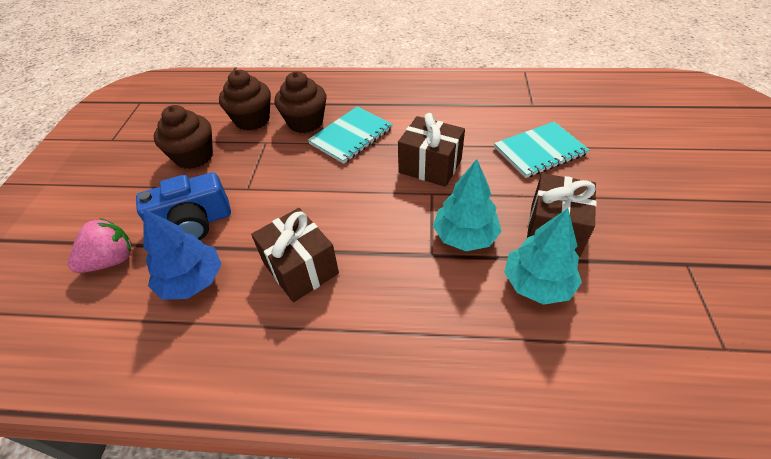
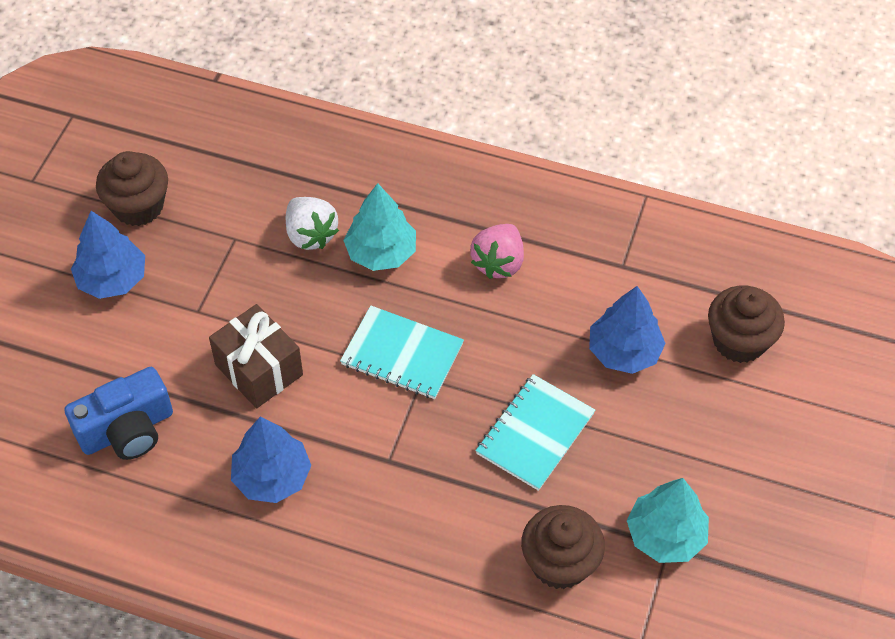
blue tree: [144,209,222,300] = 1 -> [71,211,145,299] [231,416,312,503] [589,286,666,374] = 3
brown gift: [251,208,339,302] [398,113,465,187] [527,173,597,257] = 3 -> [209,304,303,408] = 1
white strawberry: none = 0 -> [286,197,339,250] = 1

